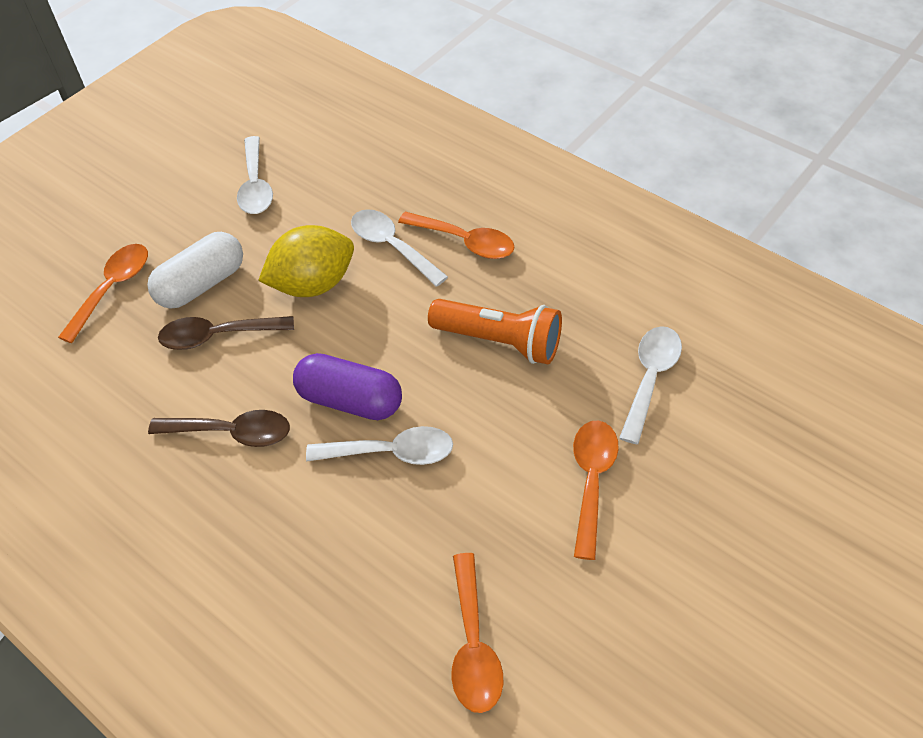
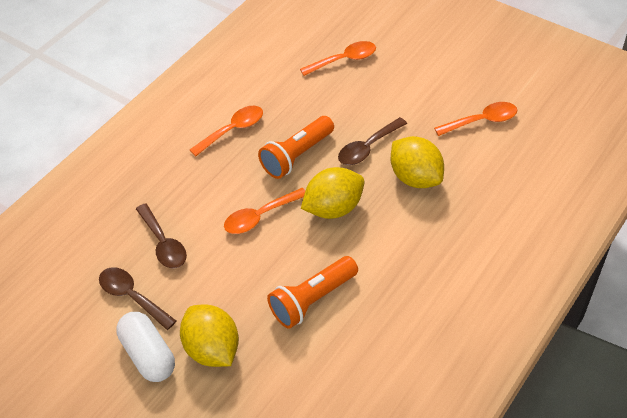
brown spoon: [148,410,290,447] [158,316,294,350] = 2 -> [99,267,176,330] [136,203,187,268] [338,117,407,165] = 3
orange flashlight: [428,299,562,364] = 1 -> [258,116,334,179] [267,256,358,329] = 2
purple capsule: [293,353,402,420] = 1 -> none = 0
white spoon: [237,136,273,214] [306,426,453,465] [351,209,448,287] [619,326,682,444] = 4 -> none = 0
yellow lemon: [258,225,354,297] = 1 -> [180,305,239,367] [301,167,364,219] [391,136,444,188] = 3

